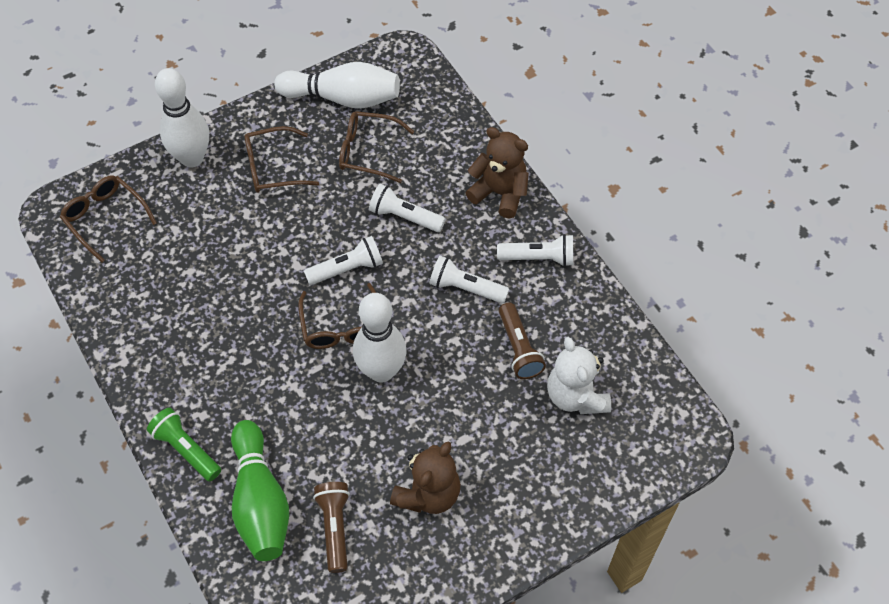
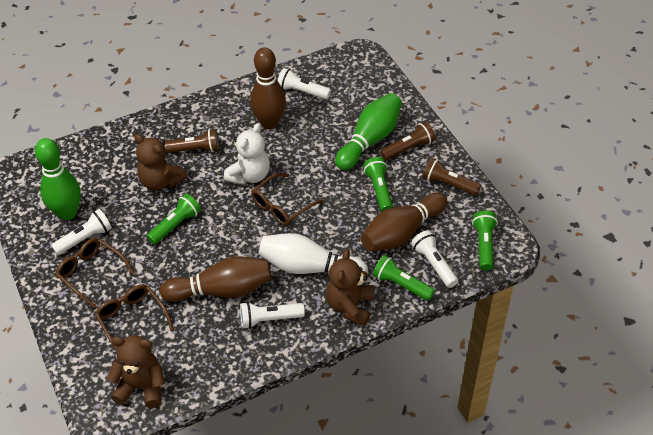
brown bowling pin: none = 0 -> [160,256,272,302] [250,47,286,129] [361,192,447,251] = 3
brown flashlight: [313,482,350,573] [499,302,546,379] = 2 -> [165,129,219,153] [380,122,435,160] [422,158,481,196] = 3
brown glasses: [60,175,157,262] [244,126,319,193] [298,283,376,349] [339,111,414,183] = 4 -> [56,238,135,308] [95,284,174,350] [251,173,323,226] = 3
brown teddy bear: [390,442,461,514] [465,127,529,219] = 2 -> [106,335,165,408] [134,134,187,191] [326,249,374,327] = 3
green bowling pin: [231,420,289,561] = 1 -> [35,138,81,220] [335,93,402,170] = 2
green flashlight: [147,408,221,482] = 1 -> [147,194,201,244] [363,157,393,211] [373,255,435,301] [472,210,498,270] = 4
white bowling pin: [155,68,209,168] [274,62,400,109] [353,293,406,382] = 3 -> [259,233,368,274] = 1

